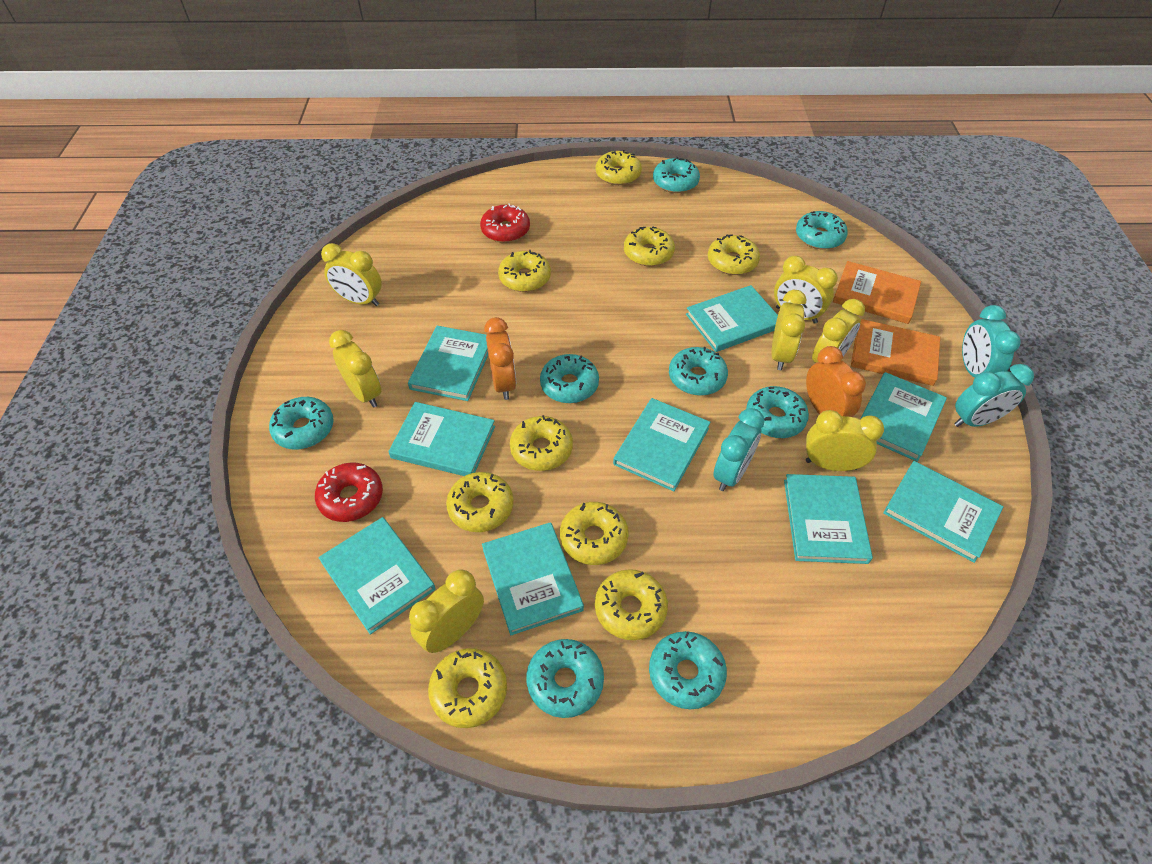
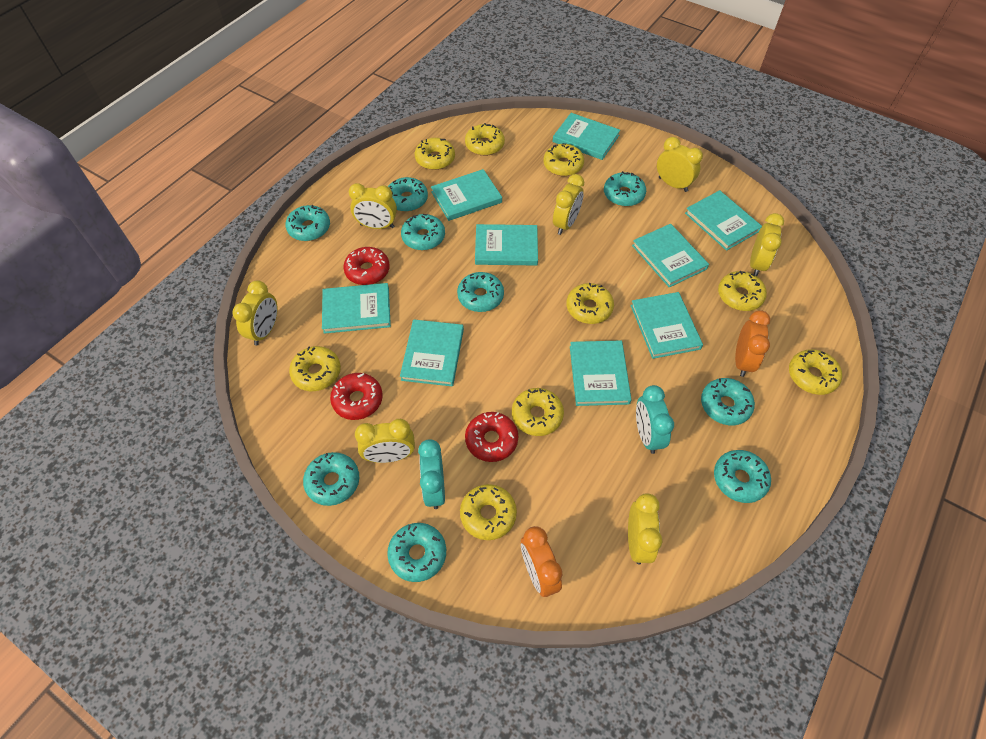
orange book: [833,261,921,324] [851,319,940,386] = 2 -> none = 0
red donut: [315,463,383,522] [480,203,530,243] = 2 -> [330,373,383,420] [343,247,390,285] [465,412,518,462] = 3
turquoise clock: [713,408,765,491] [954,364,1034,427] [962,305,1021,378] = 3 -> [418,439,445,509] [636,385,674,454] = 2
turquoise donut: [269,397,334,450] [526,639,604,718] [540,354,599,403] [649,631,727,709] [653,157,700,193] [669,347,728,396] [746,386,809,438] [796,211,848,250] = 8 -> [286,205,330,241] [303,452,359,506] [387,523,446,582] [388,177,428,212] [401,214,445,250] [457,272,504,312] [604,171,646,206] [701,378,755,425] [714,450,771,503] = 9

